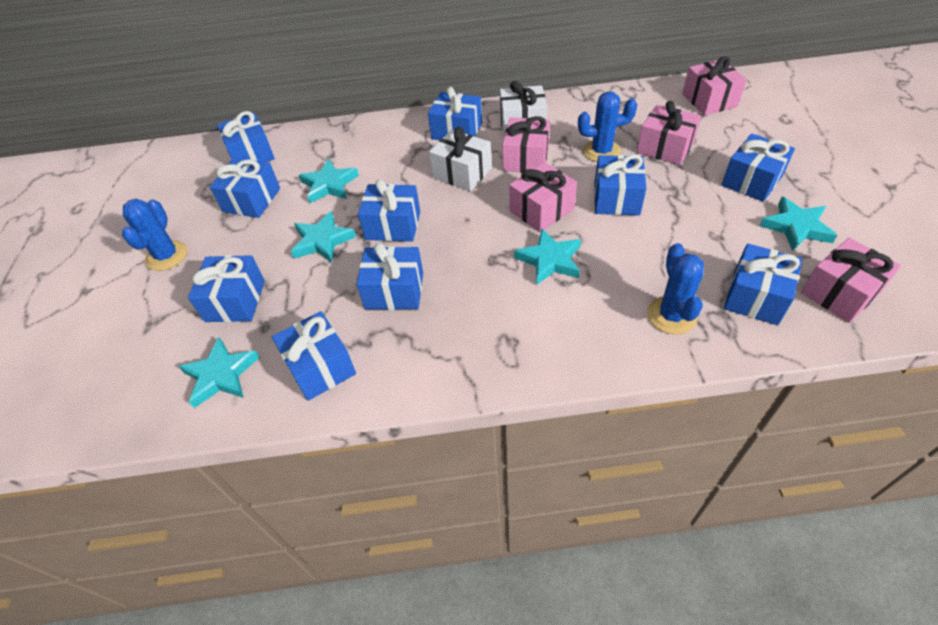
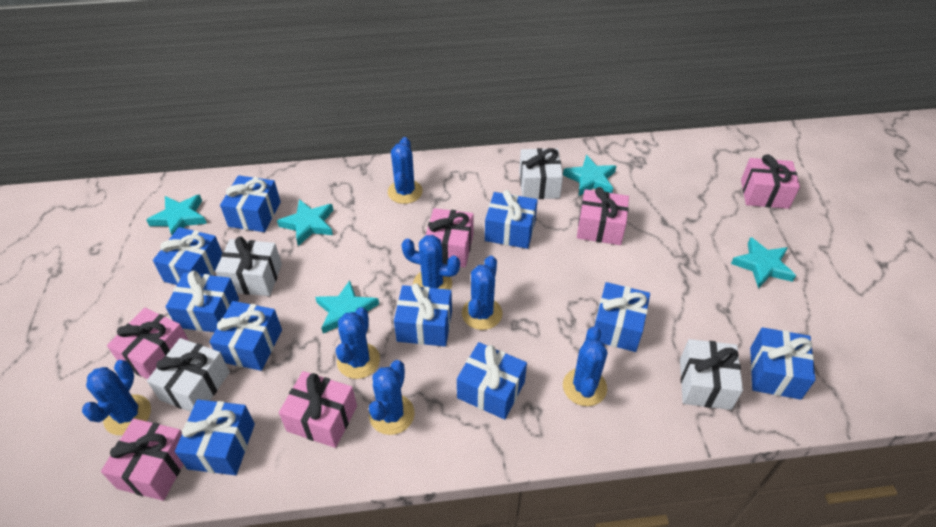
blue cactus: [122,199,187,271] [578,91,637,162] [647,243,704,334] = 3 -> [82,360,151,435] [336,307,380,379] [369,360,415,435] [388,137,423,204] [401,235,460,290] [462,256,502,330] [563,326,607,406] = 7
pink gift: [502,116,550,173] [509,162,577,232] [637,101,701,165] [682,56,747,115] [801,238,901,323] = 5 -> [101,419,183,501] [107,308,189,379] [279,371,357,448] [426,208,474,268] [577,187,629,245] [741,154,800,209] = 6
white gift: [429,127,492,191] [500,81,547,137] = 2 -> [147,338,230,412] [215,236,282,296] [519,148,563,199] [680,339,743,410] = 4

